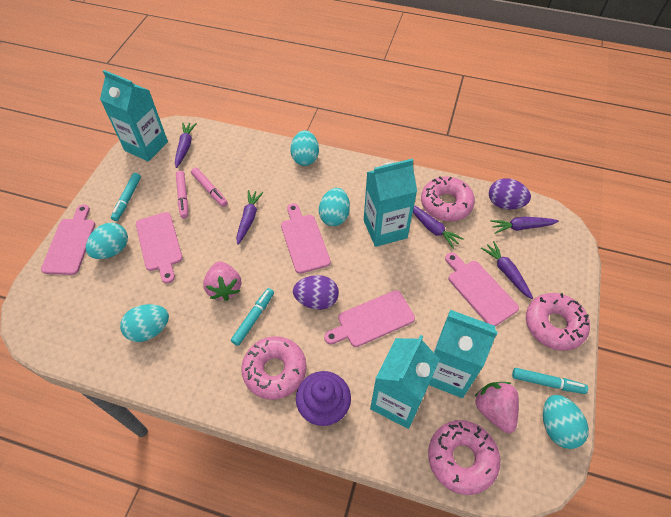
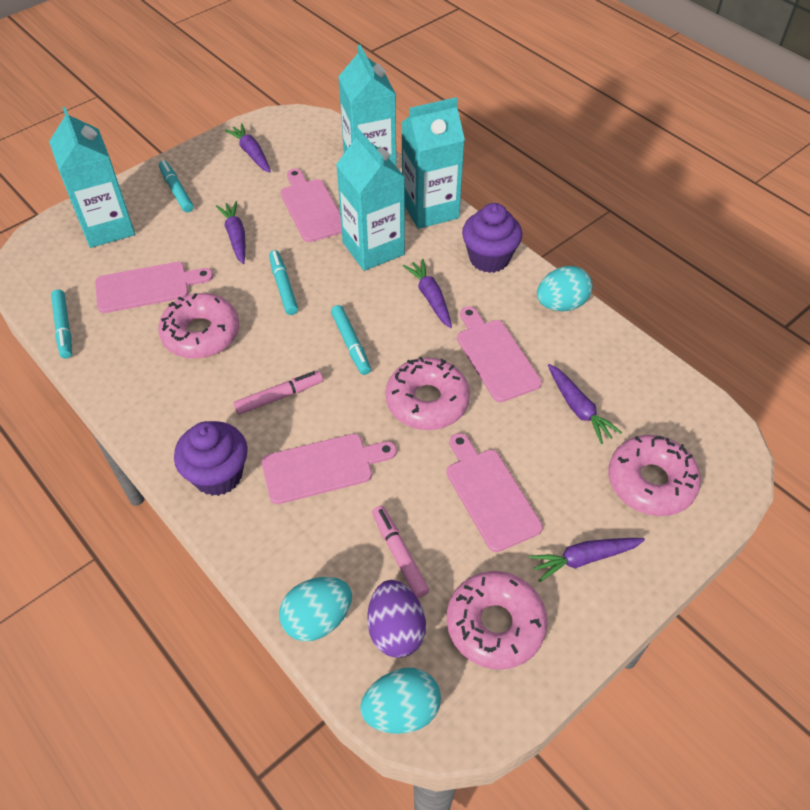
pink strawberry: [203,261,241,301] [474,382,519,433] = 2 -> none = 0
purple cupcake: [296,371,351,426] = 1 -> [174,421,248,496] [462,203,522,273] = 2
purple egg: [293,275,339,310] [489,178,531,210] = 2 -> [368,580,426,658] = 1
turquoise egg: [86,223,128,259] [120,304,169,342] [290,130,319,166] [319,188,350,226] [543,395,589,449] = 5 -> [279,577,352,641] [360,668,441,734] [537,266,593,311] = 3
turquoise marker: [111,173,141,221] [231,288,274,346] [512,368,588,394] = 3 -> [51,289,72,359] [159,160,194,213] [269,250,298,315] [331,305,371,375] = 4

